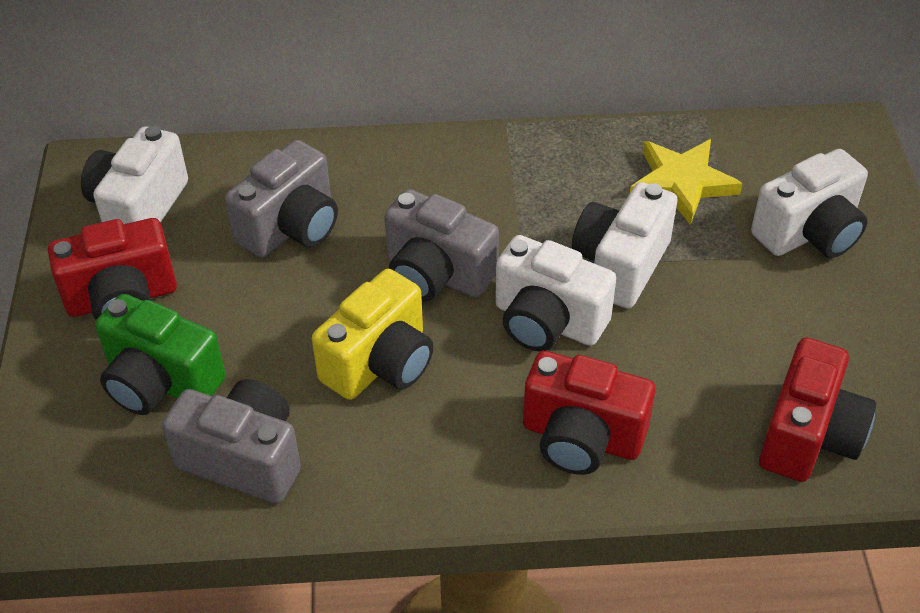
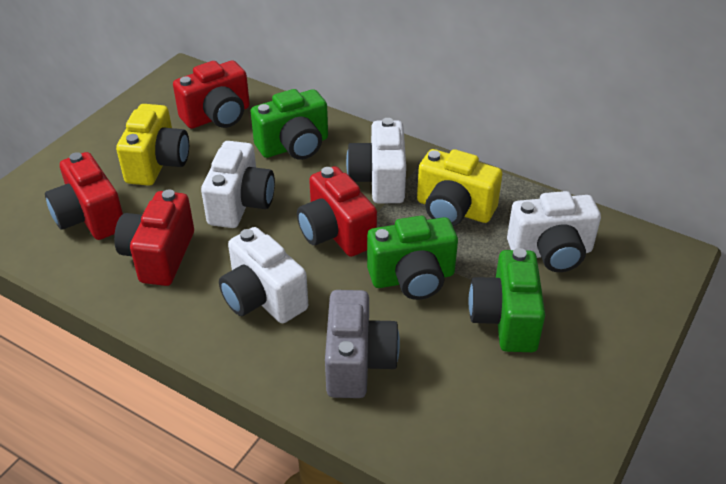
green camera: [95,294,226,415] = 1 -> [251,89,328,160] [367,216,458,300] [469,248,545,352] = 3
grey camera: [162,379,301,503] [225,140,338,258] [384,189,499,302] = 3 -> [325,290,400,398] = 1
red camera: [48,218,177,320] [523,351,655,475] [759,337,876,482] = 3 -> [45,152,123,240] [114,189,194,286] [173,61,250,129] [297,166,377,257] = 4
yellow camera: [312,269,434,400] = 1 -> [116,104,189,186] [417,149,502,226] = 2
yellow star: [630,139,743,225] = 1 -> none = 0

